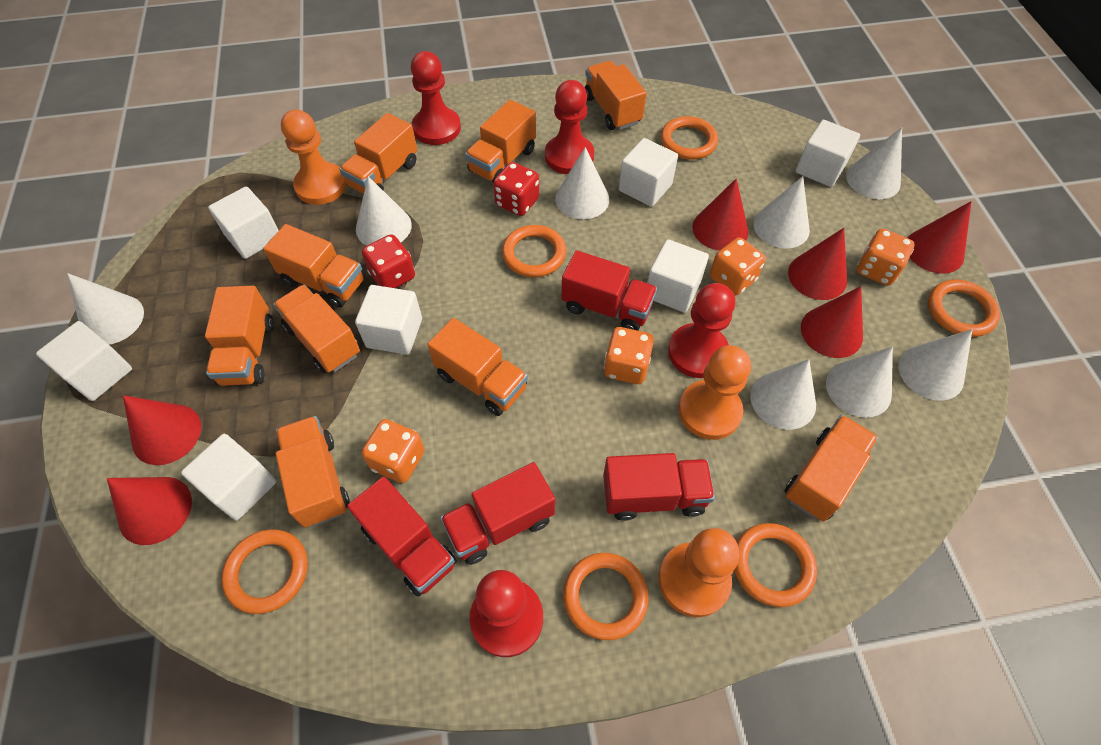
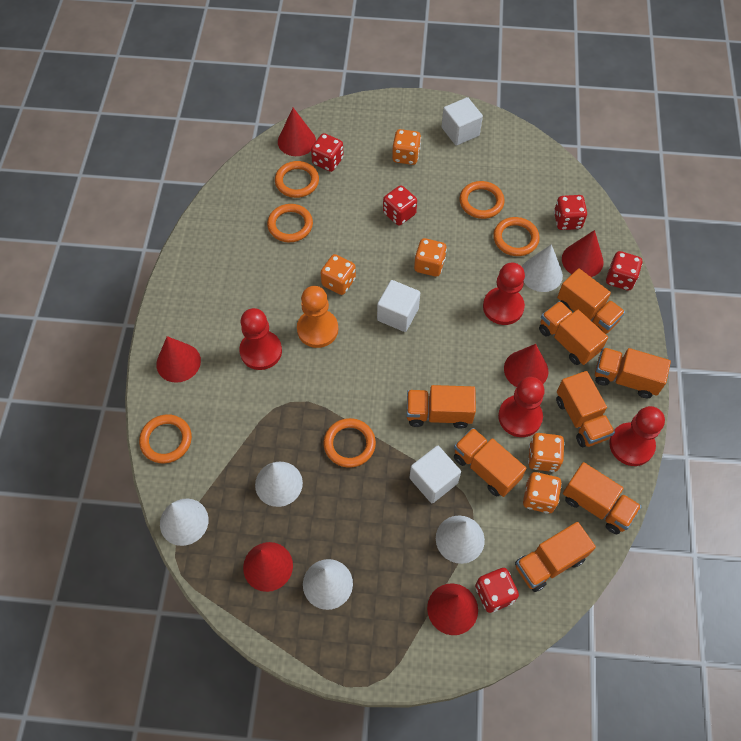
orange dice: [362,419,425,483] [604,327,654,384] [710,238,766,296] [857,229,914,286] = 4 -> [320,254,356,295] [392,129,421,165] [414,238,447,277] [523,472,562,514] [528,433,565,472] = 5
orange pawn: [281,110,347,205] [659,528,740,617] [678,345,751,440] = 3 -> [297,286,338,348] = 1
orange truck: [205,286,274,386] [263,224,365,307] [273,285,360,373] [276,416,350,528] [340,113,417,194] [428,318,528,416] [465,100,536,182] [585,61,647,130] [784,415,878,522] = 9 -> [407,385,476,429] [454,428,526,497] [515,522,596,592] [539,301,608,365] [556,371,615,447] [557,268,625,334] [563,462,642,534] [595,347,671,398] = 8
red dice: [362,234,415,288] [493,162,539,216] = 2 -> [311,133,344,172] [383,185,417,225] [475,568,519,613] [554,195,587,230] [606,251,643,290] = 5
red truck: [347,476,457,597] [440,462,555,565] [561,250,657,331] [603,453,715,521] = 4 -> none = 0
white cone: [67,273,144,345] [356,176,412,246] [555,147,609,219] [750,359,816,430] [753,176,810,249] [826,347,893,418] [846,127,902,199] [899,329,972,401] = 8 -> [160,499,209,546] [255,462,303,507] [303,559,353,610] [436,516,485,564] [522,244,563,292] = 5
white cube: [36,321,132,401] [181,434,276,521] [208,186,279,259] [355,285,422,355] [619,138,678,207] [647,239,709,313] [796,120,860,187] = 7 -> [377,280,420,332] [409,446,461,503] [441,97,483,146] = 3

